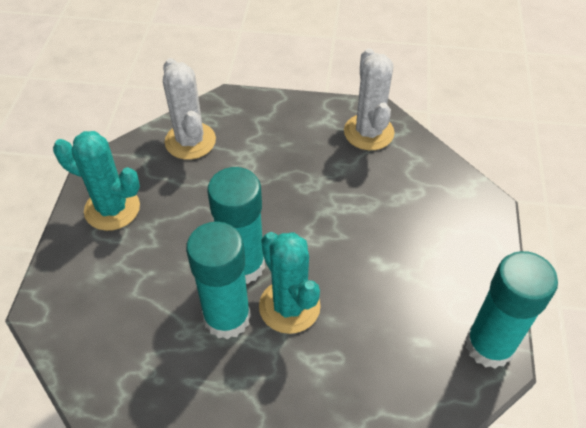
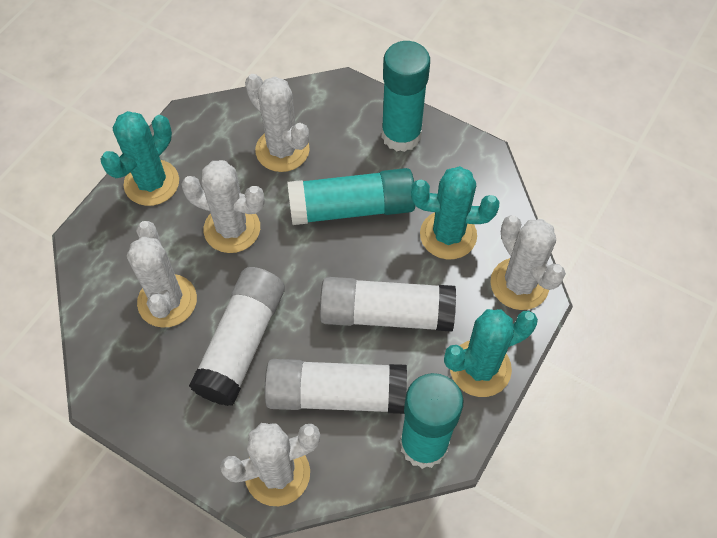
turquoise cactus: [53,131,140,231] [259,232,321,334] = 2 -> [100,111,179,206] [411,166,499,259] [444,309,538,397] = 3
white cactus: [163,58,216,160] [344,48,395,150] = 2 -> [127,221,197,328] [181,160,265,253] [220,423,320,506] [245,74,310,172] [490,215,566,310] = 5
white glue stick: none = 0 -> [189,267,285,406] [264,359,407,414] [320,277,456,332] = 3

